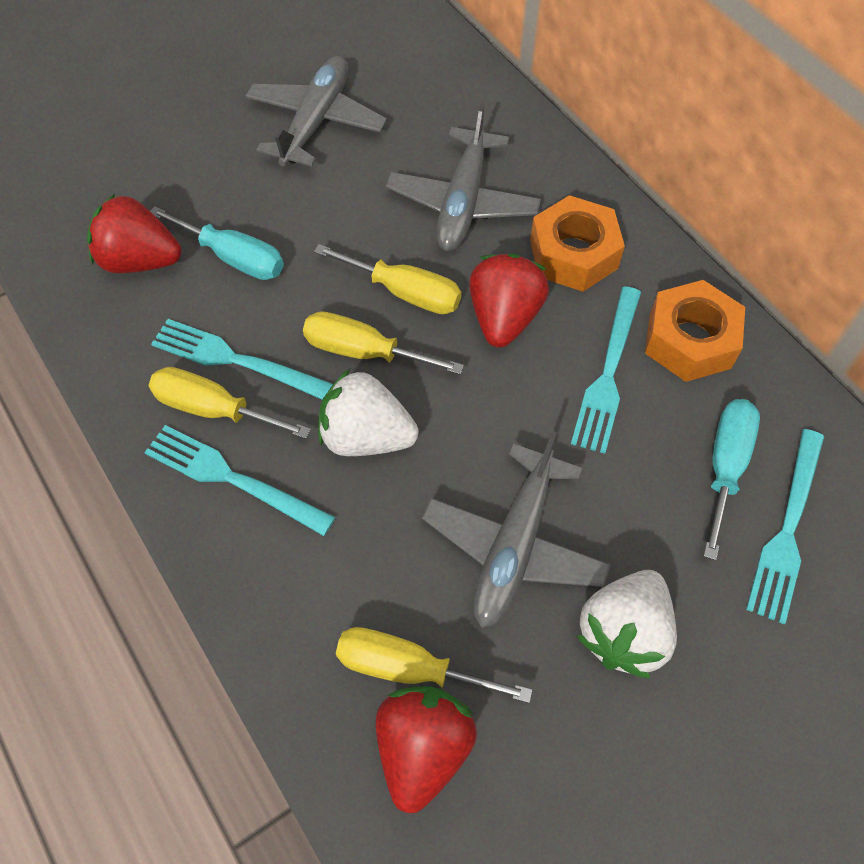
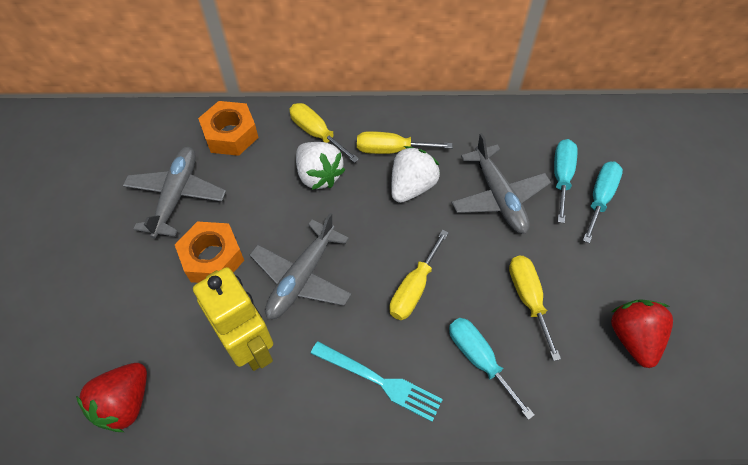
red strawberry: [87,194,181,273] [376,686,477,813] [469,253,549,347] = 3 -> [76,363,147,432] [611,299,673,368] = 2
turquoise fork: [144,425,336,536] [151,319,333,400] [571,286,641,454] [746,429,824,624] = 4 -> [310,341,443,422] = 1
turquoise screwdriver: [150,206,284,280] [703,399,760,560] = 2 -> [449,318,534,420] [554,139,578,223] [583,162,623,243] = 3
yellow robot: none = 0 -> [193,267,273,371] = 1

